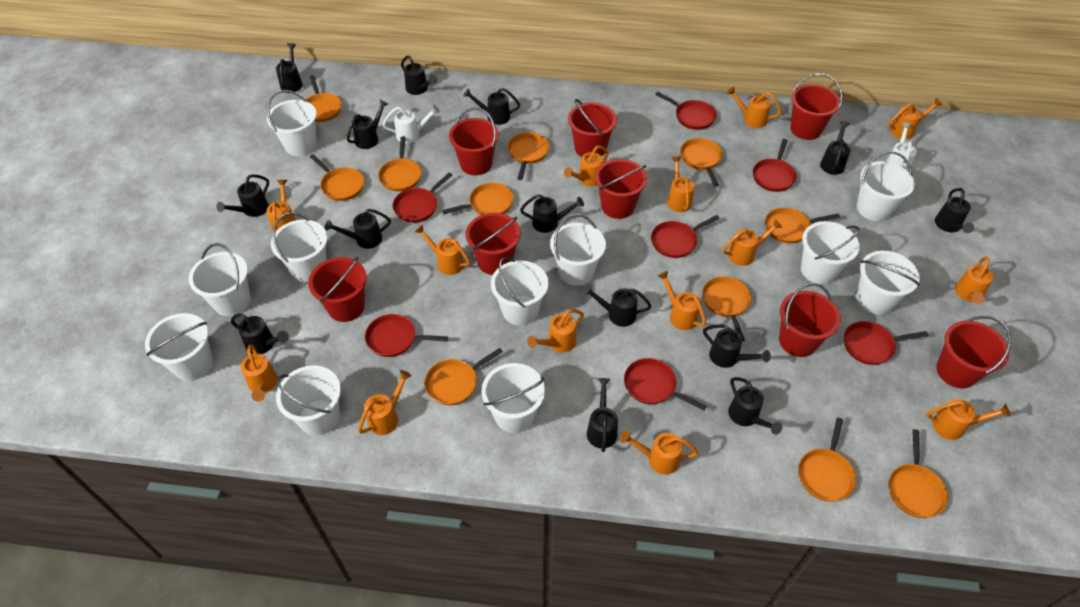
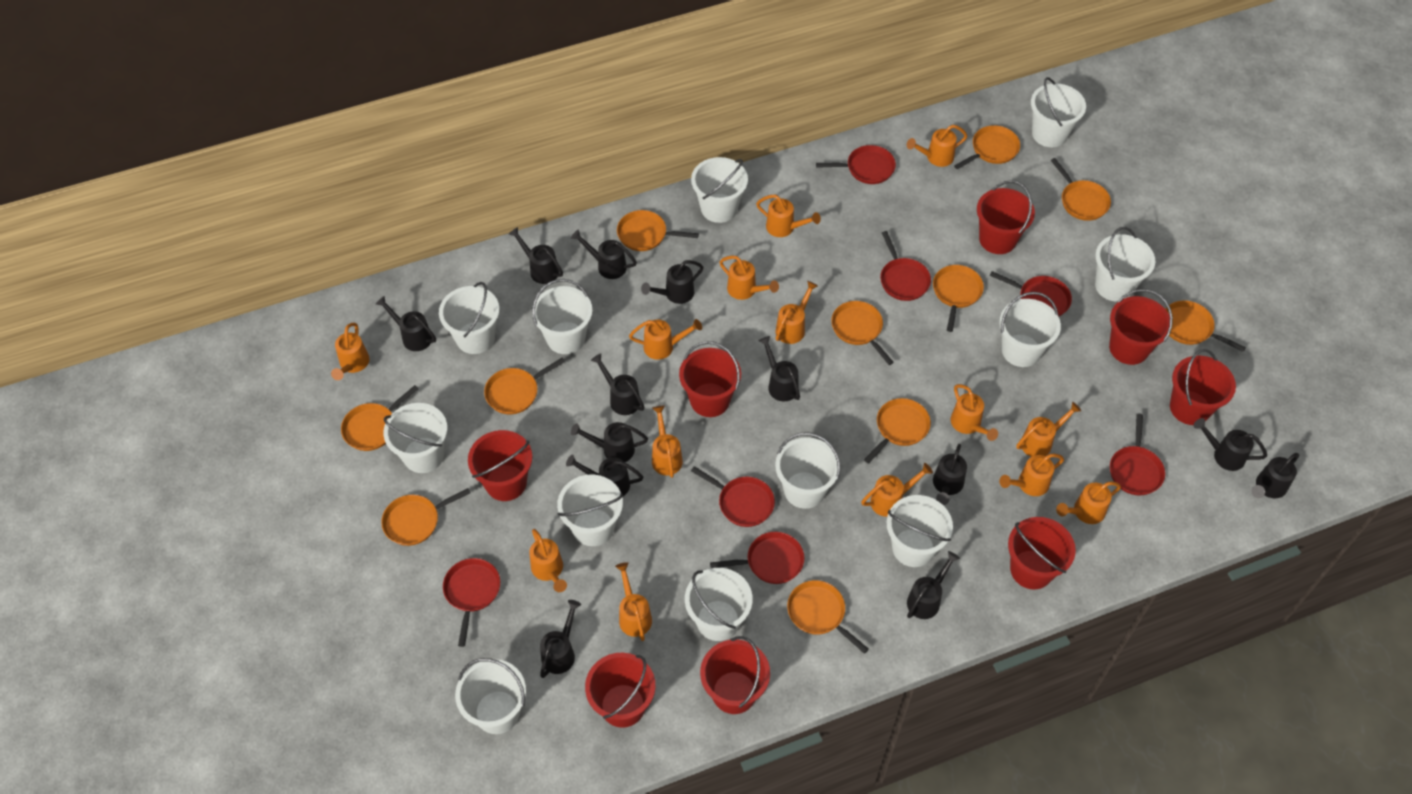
black watering can: [216,174,269,217] [231,313,289,354] [276,43,303,93] [325,209,391,249] [347,100,388,149] [401,56,437,95] [463,88,520,125] [520,194,584,233] [583,285,652,327] [587,378,618,452] [703,324,771,368] [728,377,782,435] [820,121,851,175] [935,188,974,233] = 14 -> [376,296,436,351] [509,227,563,284] [540,600,581,678] [566,455,643,496] [571,229,637,279] [571,422,648,462] [591,354,645,415] [641,260,703,304] [759,336,800,402] [907,551,960,619] [933,444,967,505] [1194,418,1267,471] [1251,453,1299,498] = 13
white bucket: [145,313,213,381] [189,243,251,316] [267,90,317,156] [271,212,327,282] [276,366,341,436] [482,363,545,433] [491,257,549,325] [550,214,606,286] [801,221,860,284] [856,251,920,315] [857,151,915,221] = 11 -> [383,403,448,473] [439,282,500,354] [455,658,526,734] [532,279,592,354] [557,474,623,546] [685,568,753,641] [691,157,748,223] [775,432,840,509] [887,495,953,567] [1000,292,1061,367] [1031,77,1086,147] [1095,227,1155,302] = 12
white watering can: [383,105,440,143] [886,123,917,172] = 2 -> none = 0

